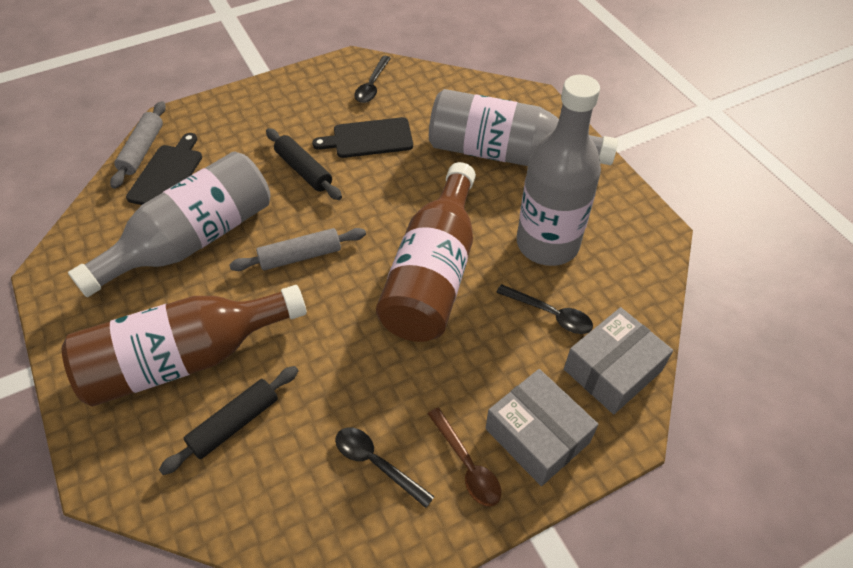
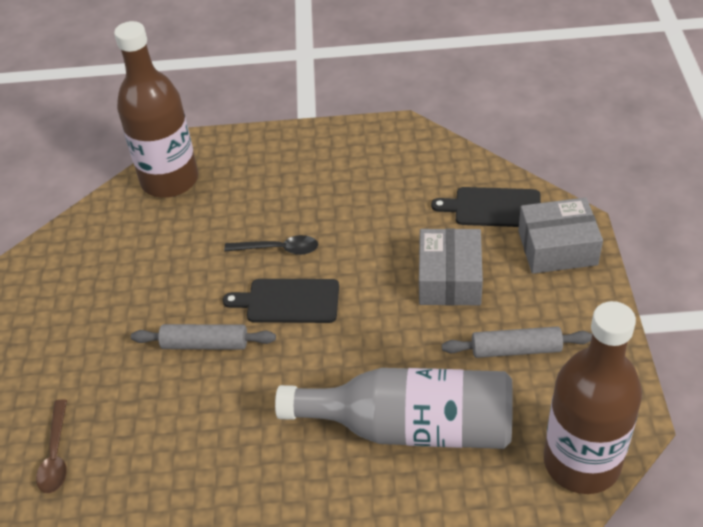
black rolling pin: [159,366,298,475] [266,128,342,200] = 2 -> none = 0
black spoon: [335,427,435,508] [355,56,391,103] [496,284,593,334] = 3 -> [224,235,318,255] = 1
grey bottle: [68,151,271,297] [429,89,618,166] [517,75,601,266] = 3 -> [275,368,513,449] = 1

